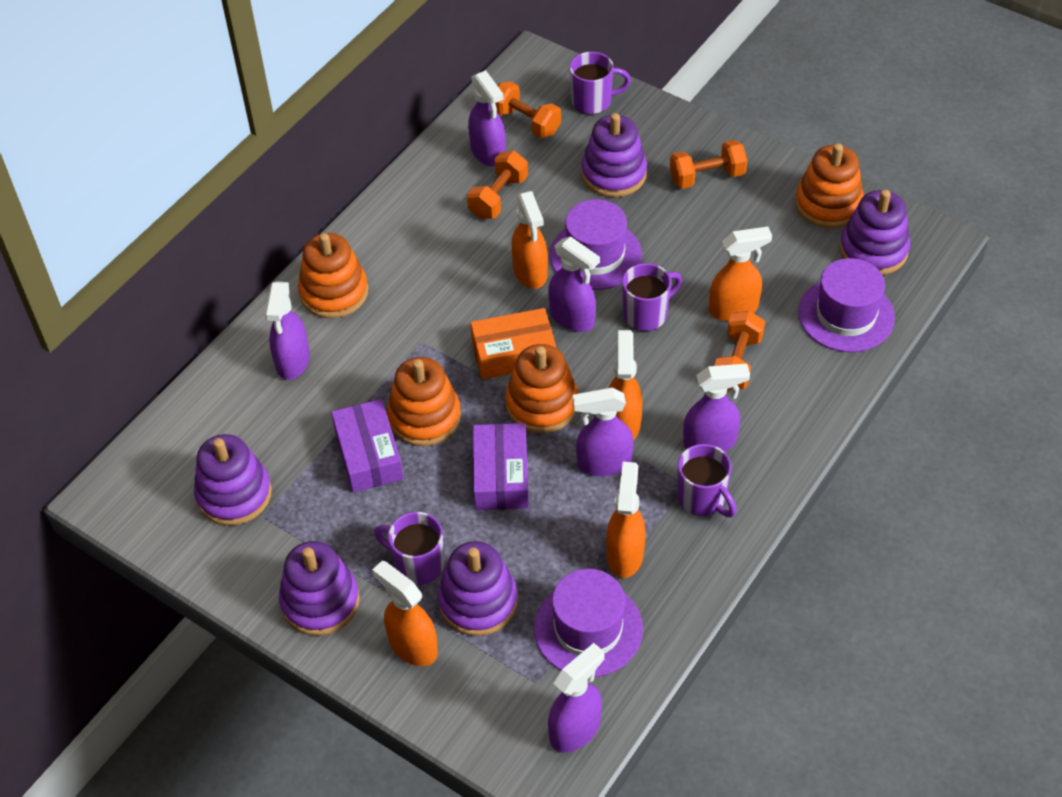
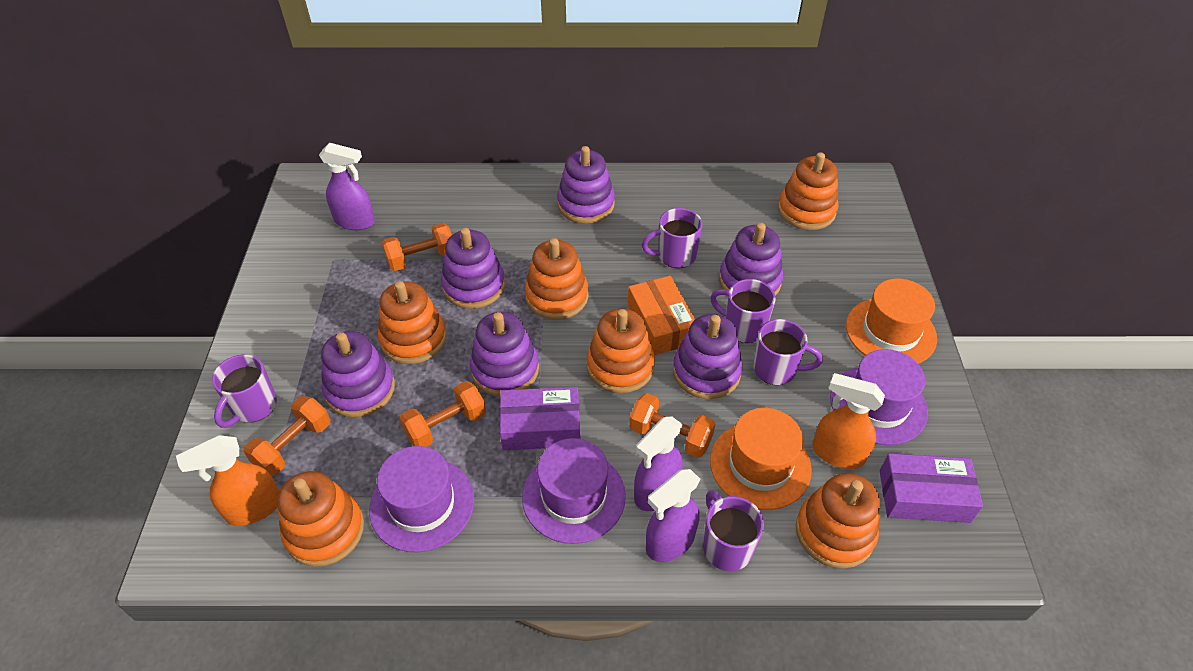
orange hat: none = 0 -> [710,408,812,510] [846,279,937,364] = 2
orange spray bottle: [372,561,438,666] [511,191,548,289] [606,462,645,578] [609,330,643,440] [709,227,772,321] = 5 -> [176,435,280,526] [812,373,885,469] = 2
orange stacking toy: [298,233,368,318] [387,357,461,446] [505,344,578,433] [795,144,864,229] = 4 -> [277,471,364,567] [378,281,447,364] [525,238,588,320] [586,309,655,393] [778,152,839,230] [796,473,880,569] = 6
purple mug: [374,512,444,585] [569,52,631,115] [622,263,682,331] [678,444,737,517] = 4 -> [212,354,277,428] [642,208,702,268] [703,490,764,571] [710,279,776,343] [753,319,823,385] = 5
purple spray bottle: [265,282,310,380] [468,70,506,167] [548,236,600,332] [548,643,605,752] [573,387,633,476] [683,364,750,452] = 6 -> [319,143,375,230] [634,416,683,511] [646,469,701,562] = 3
purple stacking toy: [194,434,272,526] [279,541,360,636] [438,541,518,636] [581,113,647,197] [839,190,910,275] = 5 -> [321,331,395,417] [441,228,505,309] [470,312,539,396] [557,146,615,224] [673,314,743,399] [719,223,783,296] = 6

